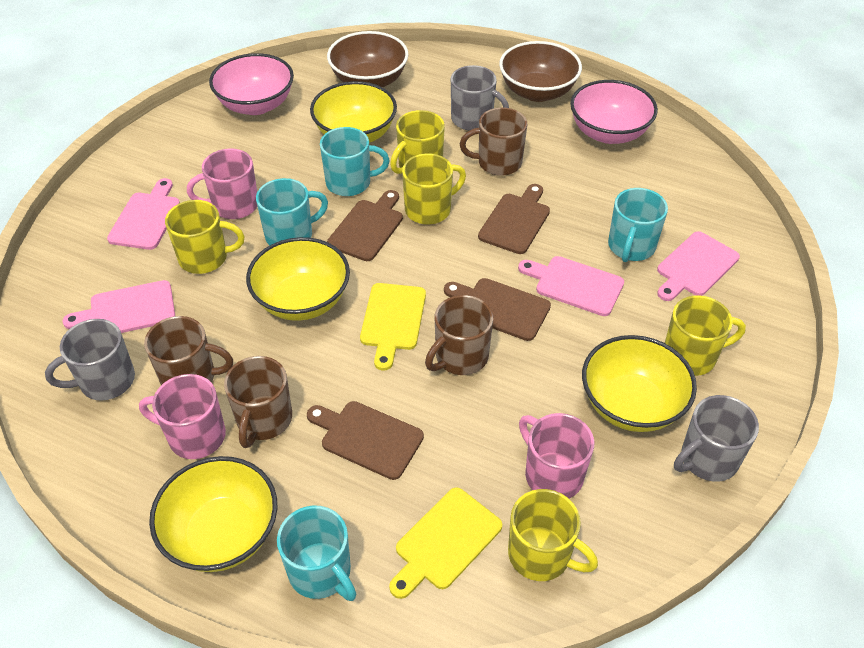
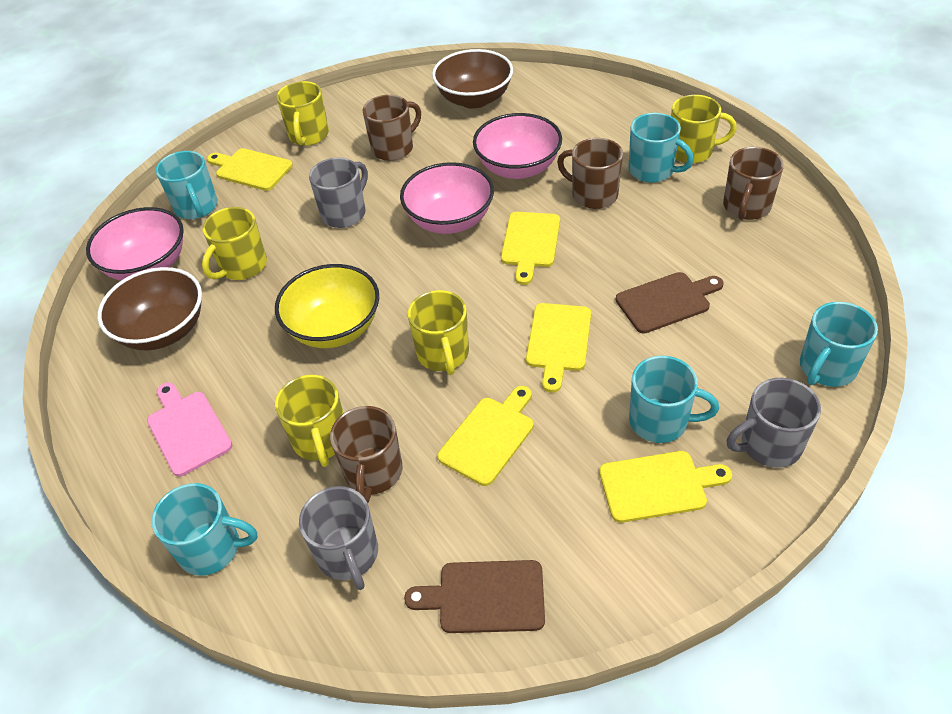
brown cutting board: [307,401,424,480] [327,190,403,261] [444,278,551,341] [478,184,550,254] = 4 -> [404,560,545,633] [616,272,724,334] = 2
pink bowl: [209,53,294,115] [570,80,658,144] = 2 -> [86,207,184,281] [400,162,494,234] [473,113,562,179] = 3
pink cutting board: [63,280,175,333] [107,178,180,250] [518,256,624,316] [657,231,740,301] = 4 -> [147,383,232,477] = 1
pink mug: [139,374,226,459] [187,148,257,219] [519,413,594,499] = 3 -> none = 0
turquoise mug: [256,178,328,245] [277,505,356,601] [320,127,390,196] [608,188,668,262] = 4 -> [152,483,257,576] [156,151,218,219] [629,113,694,183] [629,356,719,443] [800,302,878,387] = 5
yellow bowl: [149,456,277,572] [246,237,350,321] [310,81,397,143] [582,335,697,432] = 4 -> [275,264,379,348] = 1
yellow cutting board: [360,283,426,370] [389,487,502,599] = 2 -> [207,148,293,191] [437,386,534,486] [501,212,560,285] [526,303,591,393] [599,451,732,523] = 5

